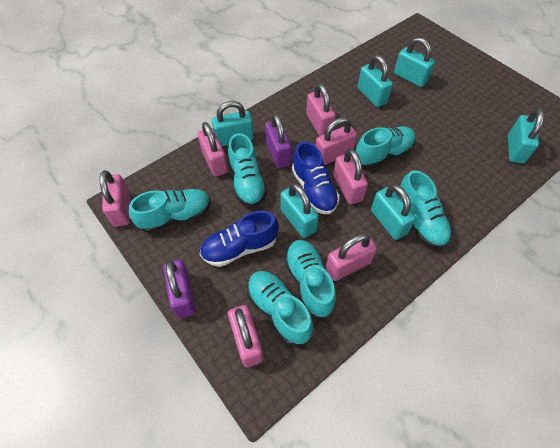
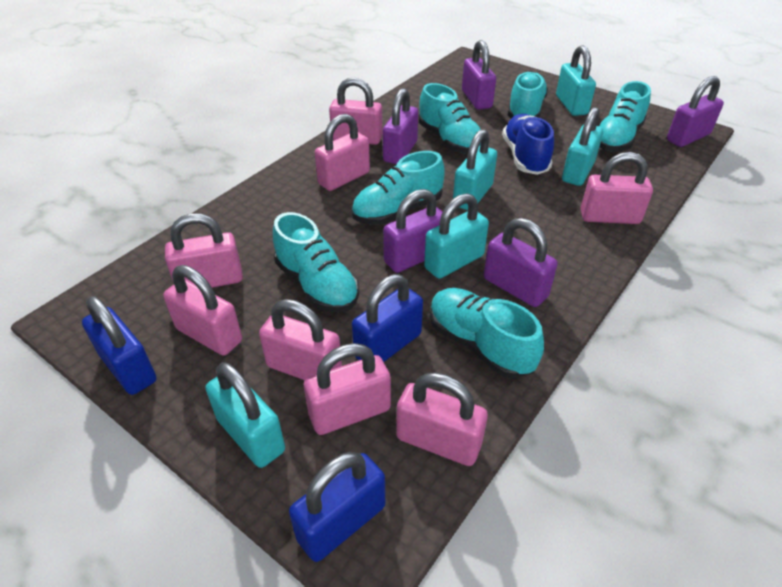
blue padlock: none = 0 -> [82,296,157,395] [289,452,385,562] [352,274,423,362] = 3
blue shoe: [200,211,279,267] [292,141,340,214] = 2 -> [502,114,554,175] = 1
pink padlock: [100,170,130,227] [198,122,228,177] [228,305,264,367] [306,84,336,136] [315,117,357,165] [326,233,377,281] [333,149,368,205] = 7 -> [163,265,242,356] [165,213,243,288] [259,299,342,380] [304,343,391,435] [315,114,370,191] [329,78,382,145] [396,373,488,466] [580,152,653,224] = 8
purple padlock: [163,259,196,318] [265,113,292,168] = 2 -> [383,88,418,164] [383,189,442,273] [462,40,496,110] [484,218,558,307] [667,76,724,147] = 5
turquoise padlock: [211,101,254,146] [280,183,319,238] [358,55,393,107] [371,184,416,240] [394,37,435,87] [508,108,544,164] = 6 -> [205,362,285,468] [424,193,489,279] [453,129,497,210] [556,45,596,116] [562,107,603,186] = 5

